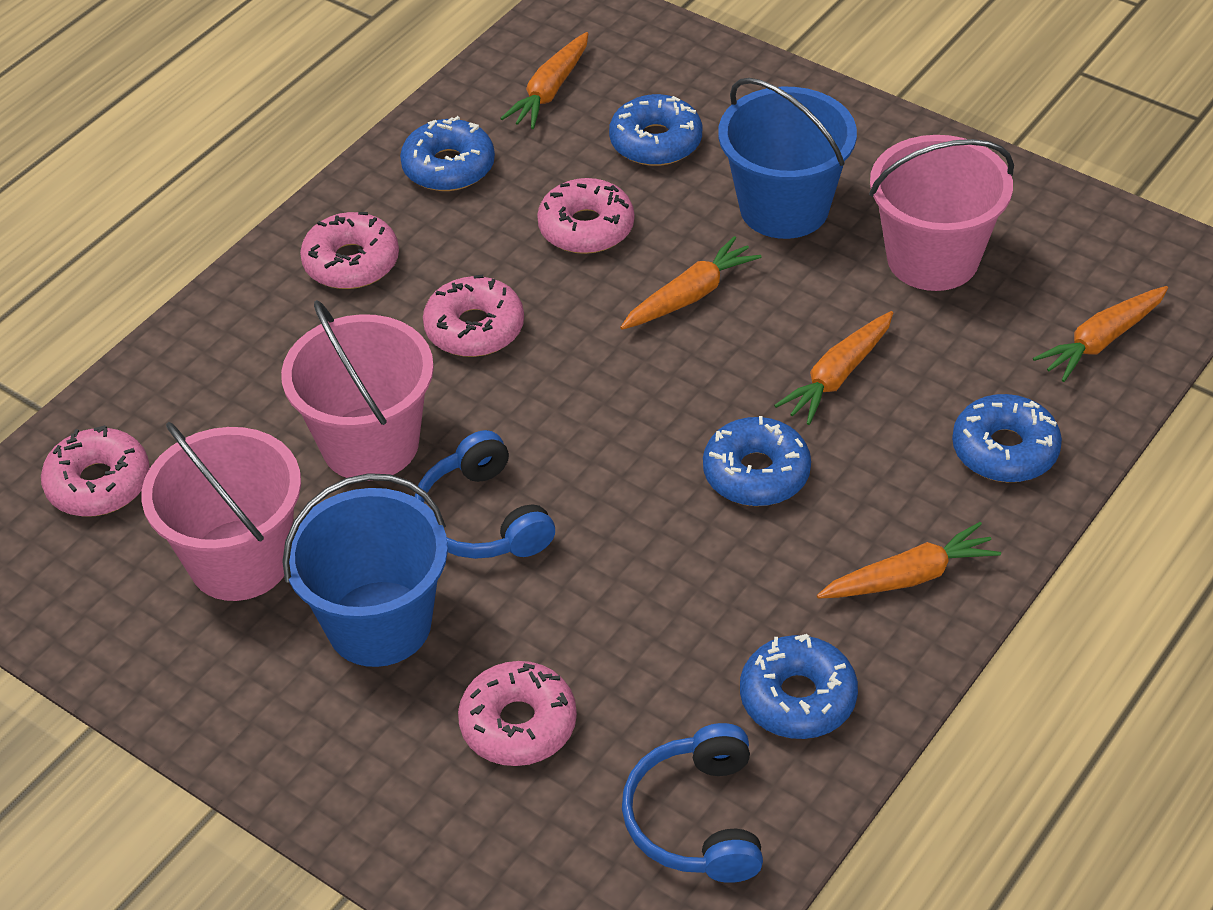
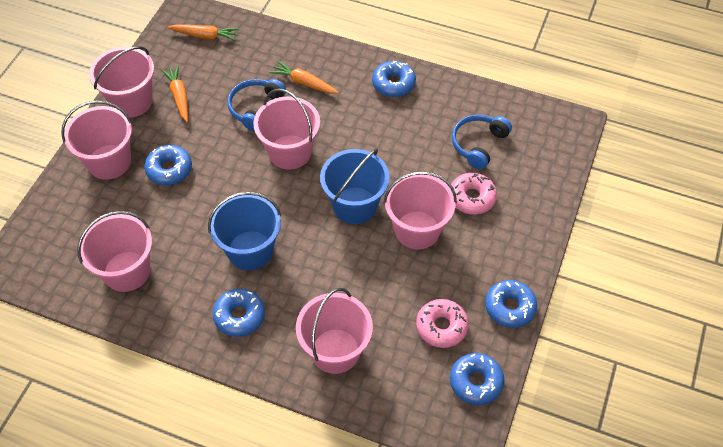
orange carrot: [500,32,588,129] [620,236,761,330] [774,311,893,425] [817,522,1001,599] [1033,286,1168,382] = 5 -> [161,65,188,122] [167,25,239,41] [270,61,339,94] = 3
pink bucket: [141,422,301,601] [281,300,434,481] [869,135,1014,291] = 3 -> [61,100,132,180] [78,211,152,292] [89,46,154,118] [253,88,320,170] [296,288,373,374] [383,171,457,250] = 6
pink donut: [41,425,150,517] [300,212,399,289] [423,275,524,357] [458,661,577,766] [537,178,634,254] = 5 -> [416,299,469,348] [451,173,497,215] = 2

